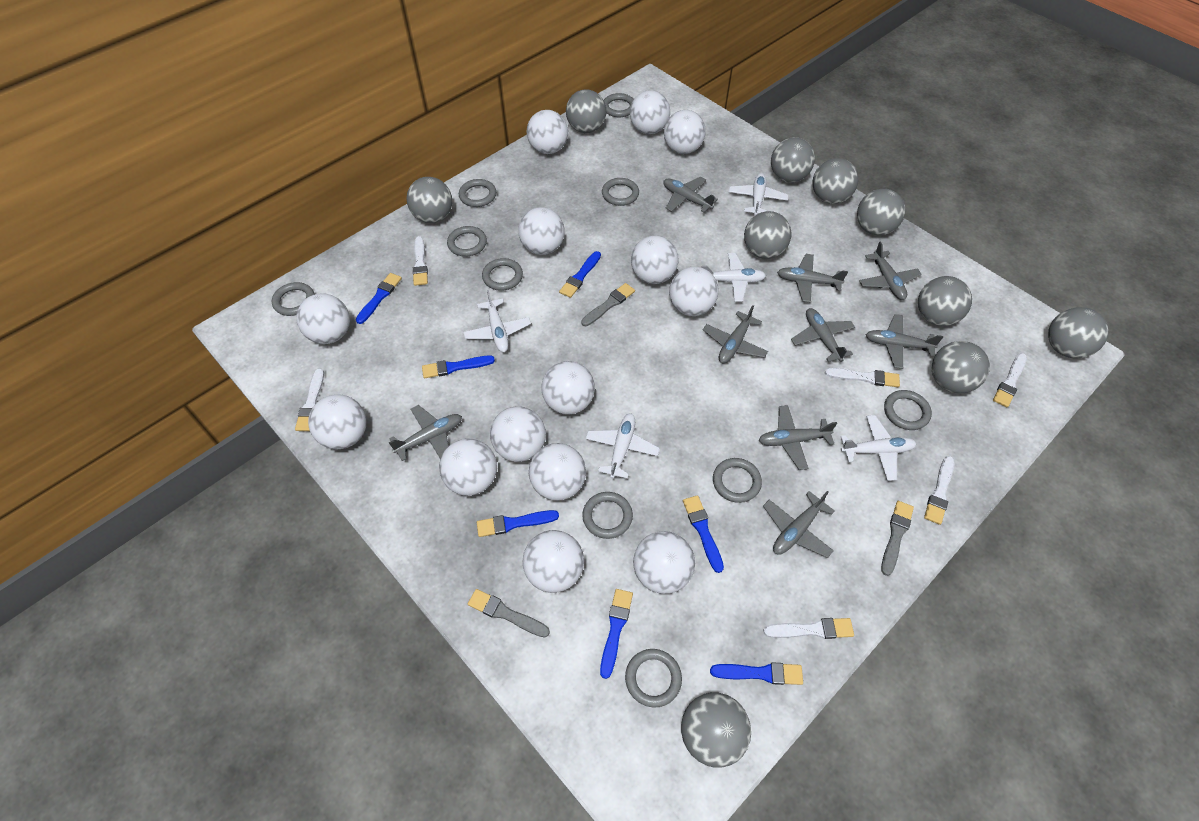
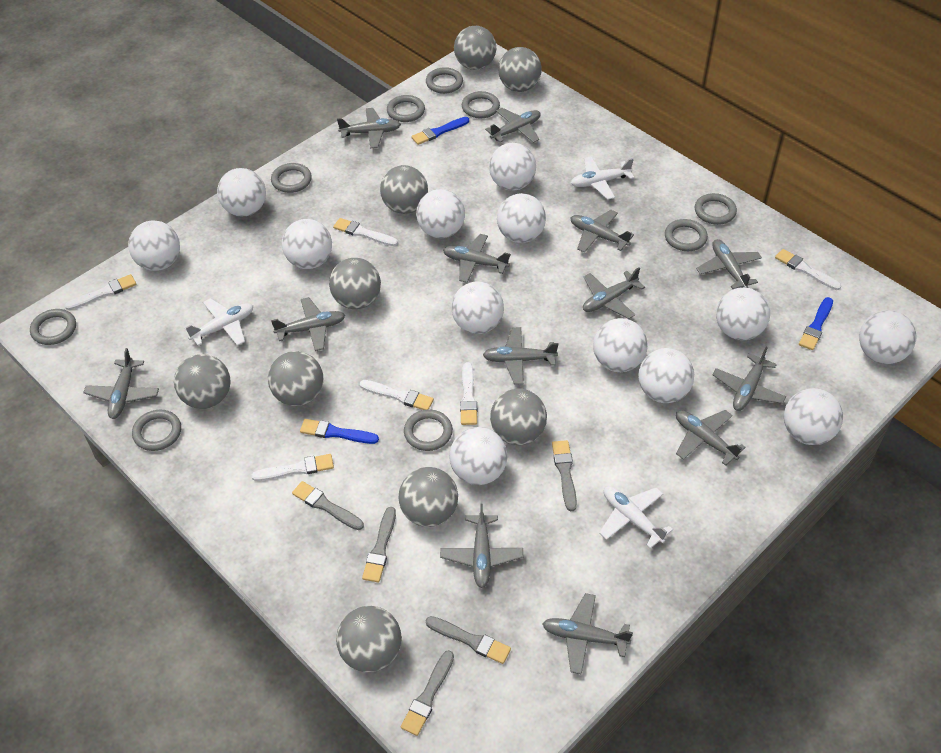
blue brush: [356,273,402,324] [422,355,495,378] [477,510,559,537] [559,251,601,298] [600,589,633,679] [683,495,724,573] [710,662,803,685] = 7 -> [300,419,379,444] [411,117,469,145] [799,297,833,350] = 3
grey ball: [407,177,452,223] [566,89,606,133] [681,692,751,768] [744,211,791,259] [771,137,815,183] [812,158,858,204] [857,189,905,236] [918,276,972,326] [932,341,990,393] [1048,307,1109,358] = 10 -> [174,354,231,409] [268,351,323,406] [329,258,381,309] [336,606,402,672] [380,165,428,214] [399,467,458,527] [454,26,496,70] [490,389,547,445] [498,47,542,92] = 9
grey brush: [468,589,550,638] [581,283,635,326] [881,501,914,576] = 3 -> [292,481,364,530] [362,507,396,582] [401,650,454,736] [426,616,511,664] [552,440,577,511] = 5
grey plane: [388,405,462,461] [664,177,718,213] [703,305,768,363] [759,405,837,470] [763,491,835,558] [777,254,848,303] [791,308,855,362] [859,241,921,300] [866,314,943,369] = 9 -> [83,348,159,419] [271,297,345,351] [337,108,401,148] [440,503,523,588] [443,234,511,283] [483,327,559,384] [485,108,541,143] [542,593,633,675] [570,210,634,253] [583,267,645,319] [676,410,746,466] [696,239,762,289] [712,347,786,411] = 13
grey ring: [272,282,315,316] [447,226,487,257] [459,179,496,207] [482,258,523,291] [582,492,633,539] [602,178,639,206] [604,93,634,117] [625,649,682,708] [713,458,762,503] [884,390,932,430] = 10 -> [30,309,76,345] [132,410,181,451] [271,163,312,193] [387,95,425,122] [404,409,453,451] [426,67,463,94] [462,91,500,118] [665,219,708,251] [695,193,737,225] = 9
white ball: [296,293,350,344] [308,394,366,449] [439,438,497,496] [490,407,546,462] [518,207,565,255] [523,530,584,593] [527,110,568,154] [529,443,586,501] [541,361,595,415] [630,90,670,134] [631,236,679,284] [633,531,695,594] [664,110,706,154] [669,267,719,316] = 14 -> [128,221,180,271] [217,168,266,216] [282,219,332,269] [416,189,465,238] [449,427,508,485] [451,281,504,334] [489,143,536,191] [497,193,546,243] [593,318,648,372] [638,348,694,403] [716,287,770,340] [784,388,843,445] [859,310,916,364] = 13
white plane: [463,290,531,352] [585,414,660,479] [702,253,766,302] [729,173,789,216] [841,415,917,481] = 5 -> [185,298,253,346] [571,156,635,200] [599,486,673,549] = 3

